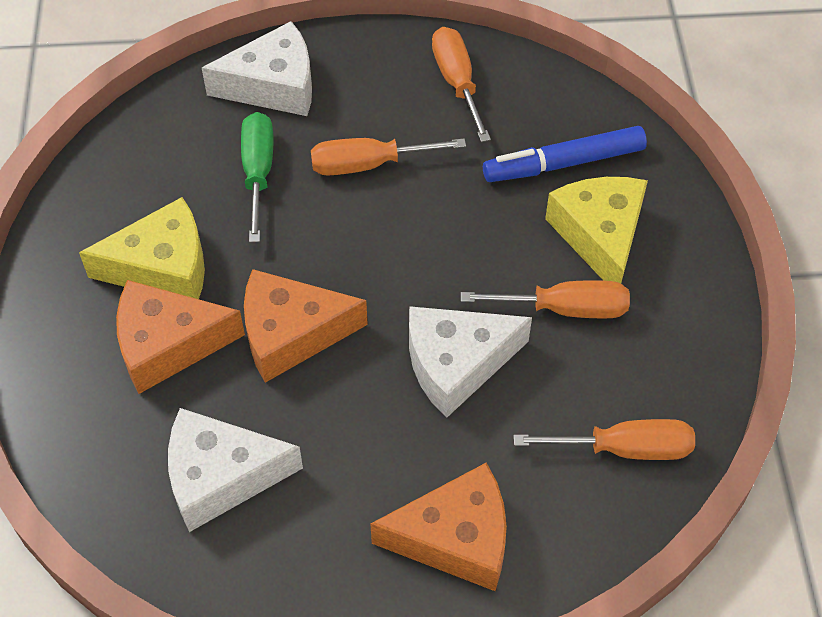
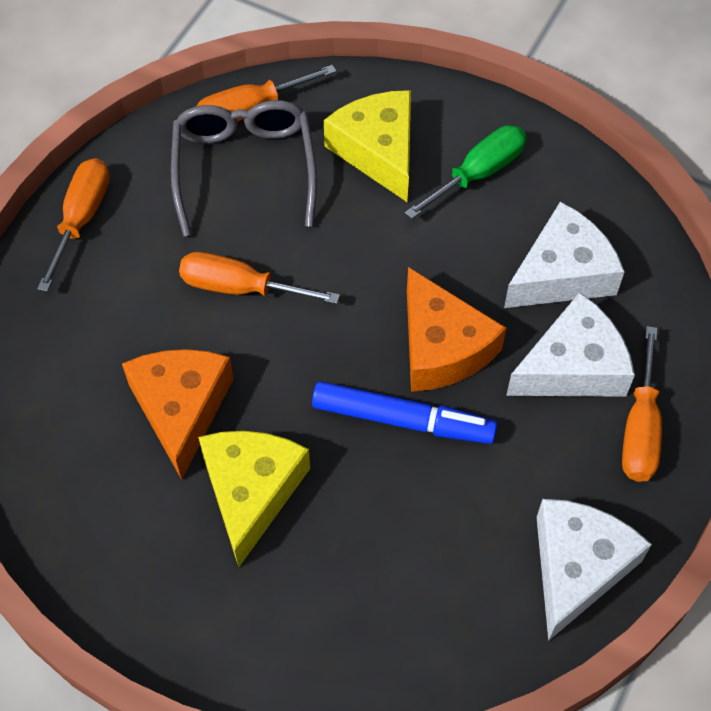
grey glasses: none = 0 -> [171,100,317,237] = 1
orange cheese: [116,280,245,394] [244,269,368,383] [370,463,507,591] = 3 -> [122,349,234,480] [407,267,506,392] = 2

